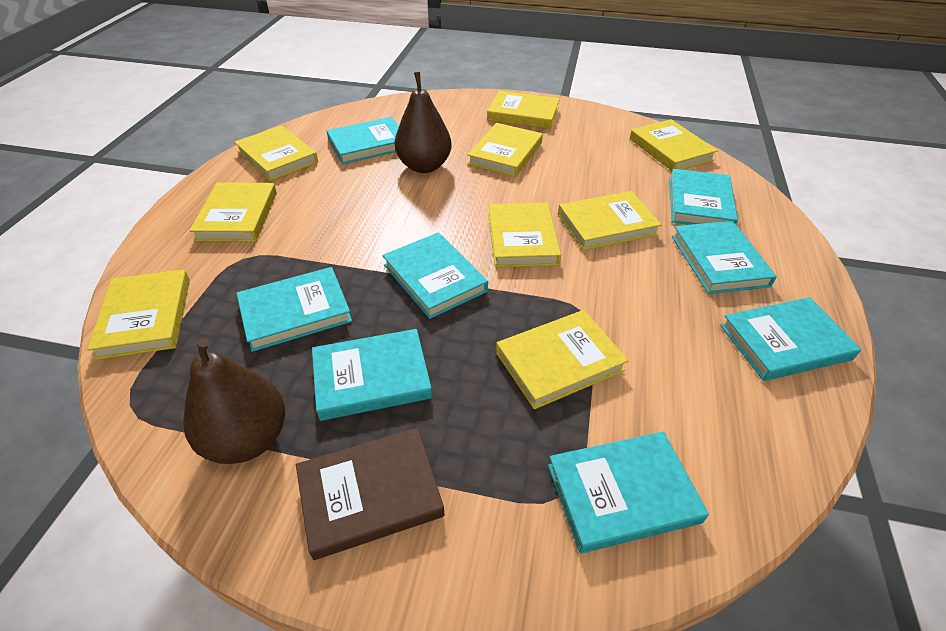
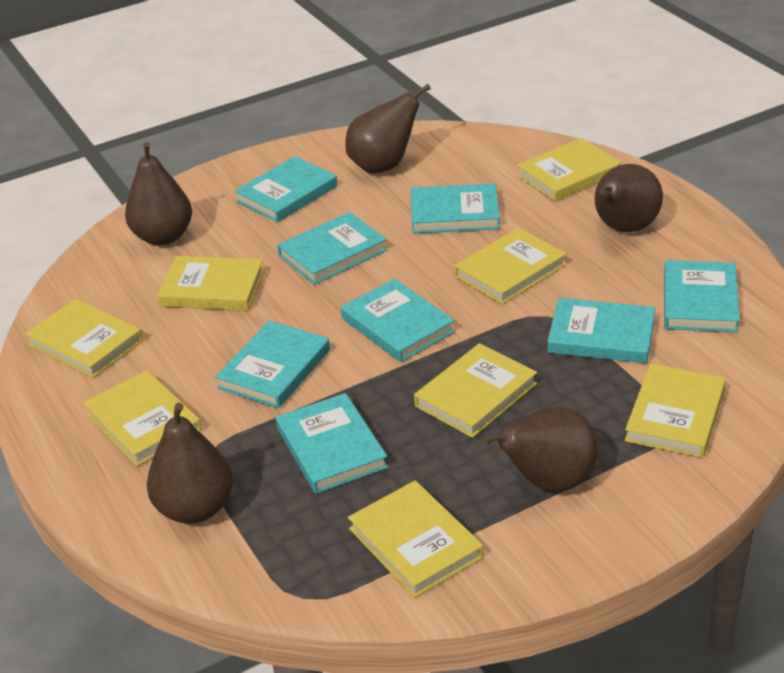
brown book: [296,428,445,560] = 1 -> none = 0
brown pear: [183,338,285,464] [394,72,452,173] = 2 -> [125,142,192,245] [147,403,233,524] [345,84,431,173] [483,407,598,492] [595,164,663,232] = 5
yellow book: [87,269,190,360] [189,182,277,242] [234,125,318,181] [467,123,543,177] [487,91,560,129] [488,203,561,267] [496,310,629,409] [558,191,662,250] [630,119,718,172] = 9 -> [25,299,143,378] [83,370,202,466] [158,256,264,311] [348,481,484,598] [414,343,537,438] [454,228,567,304] [517,138,621,202] [625,363,726,458] = 8

